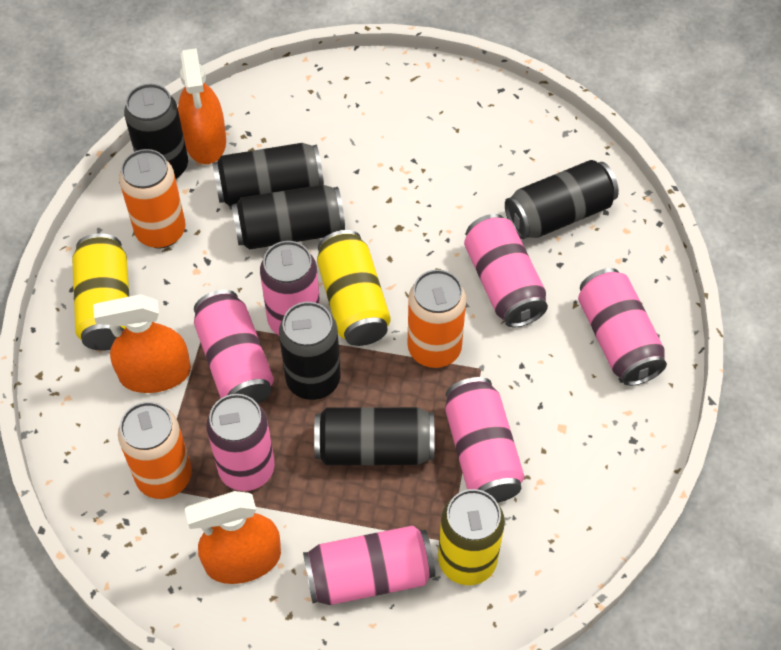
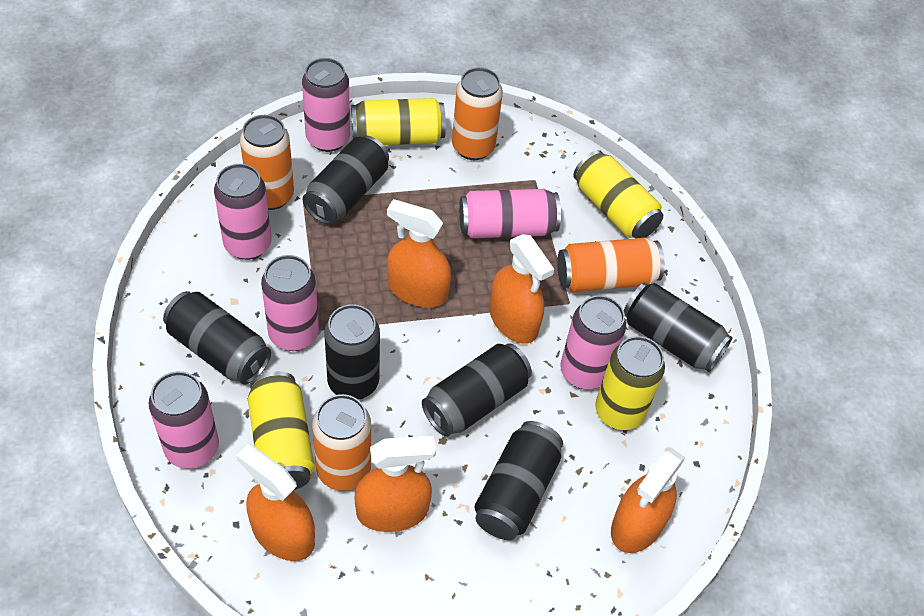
orange can: [118,402,192,499] [119,149,186,248] [408,269,466,368] = 3 -> [240,115,294,210] [312,394,371,491] [452,67,503,160] [557,238,665,292] = 4
orange spray bottle: [93,294,191,393] [178,48,226,164] [185,491,281,584] = 3 -> [236,444,315,561] [354,436,436,532] [387,199,451,307] [490,234,554,344] [611,448,686,553] = 5
pink can: [194,290,274,404] [206,394,275,491] [260,241,320,335] [303,525,435,605] [445,377,525,503] [464,214,548,328] [578,268,667,386] = 7 -> [149,371,219,469] [214,164,272,260] [261,255,319,351] [302,58,350,152] [459,189,561,238] [560,295,626,389] = 6
yellow can: [72,233,129,351] [317,230,391,346] [438,489,505,585] = 3 -> [248,371,315,490] [351,98,446,145] [573,150,663,238] [595,336,665,430] = 4

